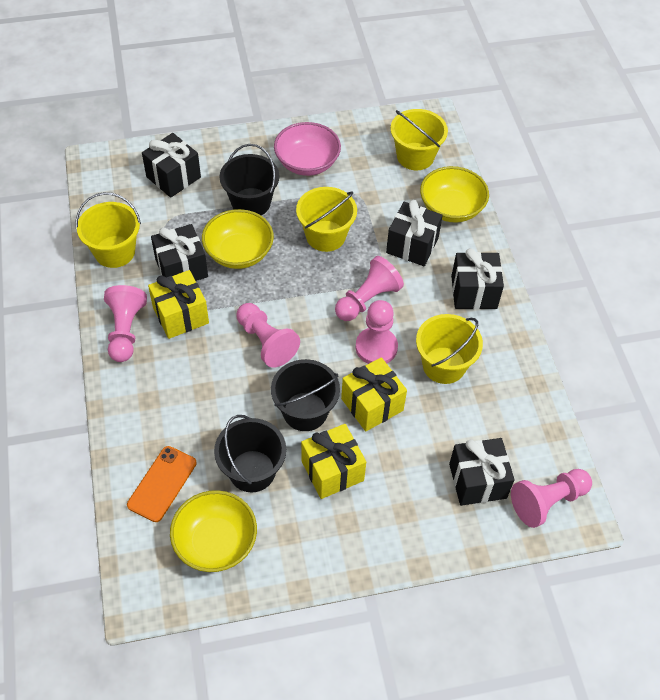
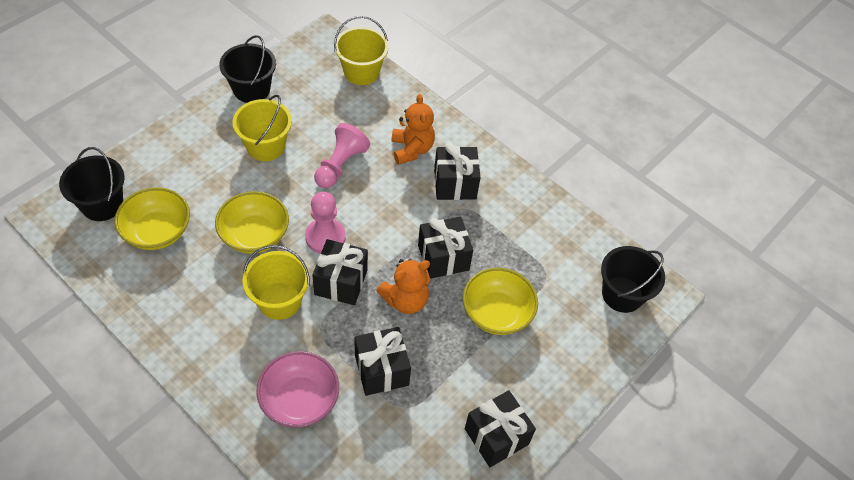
orange phone: [127,446,197,522] = 1 -> none = 0
orange teddy bear: none = 0 -> [377,259,430,314] [391,94,435,165] = 2
pink pawn: [104,285,147,362] [236,303,300,368] [335,256,404,321] [356,300,398,364] [511,469,592,528] = 5 -> [305,192,346,254] [314,123,370,188] = 2
yellow bucket: [76,192,141,268] [296,187,357,252] [390,109,448,170] [416,314,483,384] = 4 -> [232,95,292,161] [243,245,310,320] [334,16,389,85] = 3
yellow gift: [148,270,209,339] [301,424,366,499] [341,357,407,431] = 3 -> none = 0

